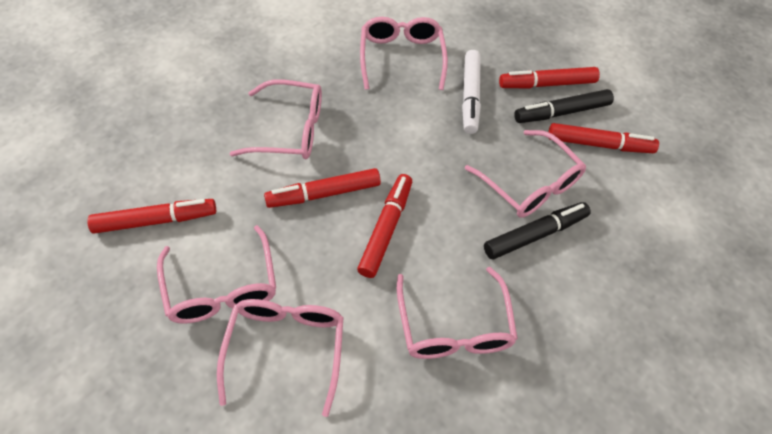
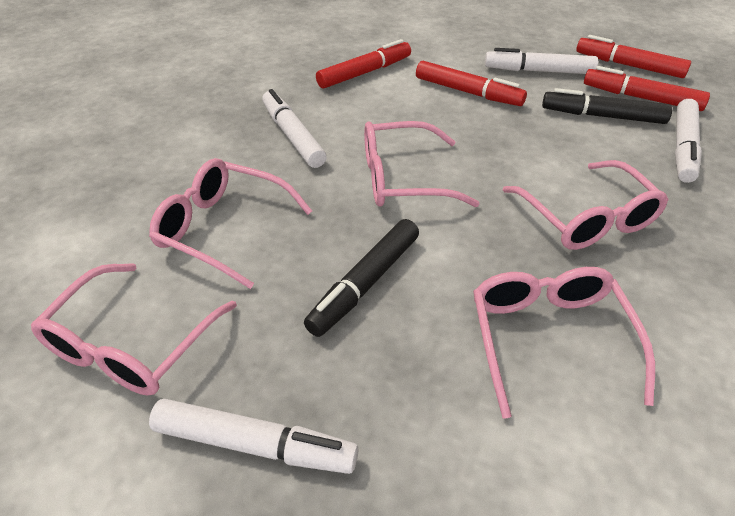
pink glasses: [157,225,276,324] [217,299,344,417] [230,79,322,159] [360,17,448,90] [397,267,518,359] [465,130,586,218] = 6 -> [31,263,237,395] [149,158,312,289] [364,121,480,207] [473,267,655,418] [503,160,668,250] = 5
red marker: [87,199,216,234] [264,168,381,208] [357,174,412,278] [499,67,600,88] [548,123,659,153] = 5 -> [316,39,411,89] [416,61,527,106] [576,35,691,78] [584,66,710,111] = 4
white marker: [462,50,481,134] = 1 -> [149,399,358,474] [262,89,327,168] [485,48,598,74] [675,99,702,183] = 4

